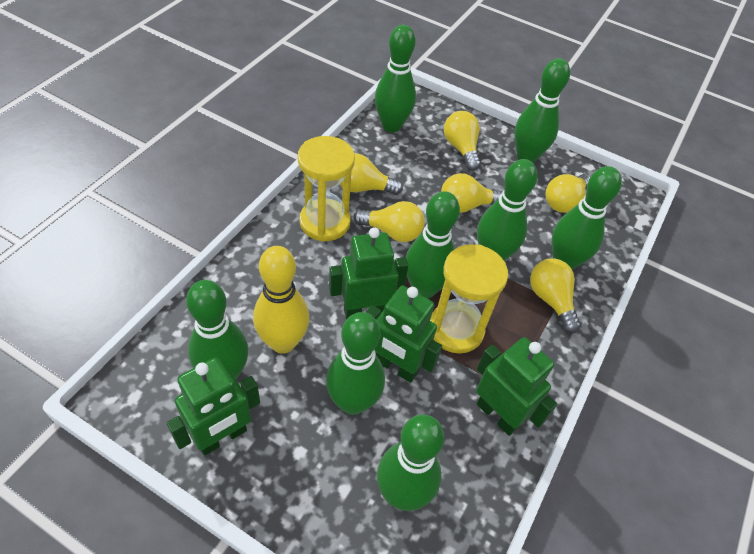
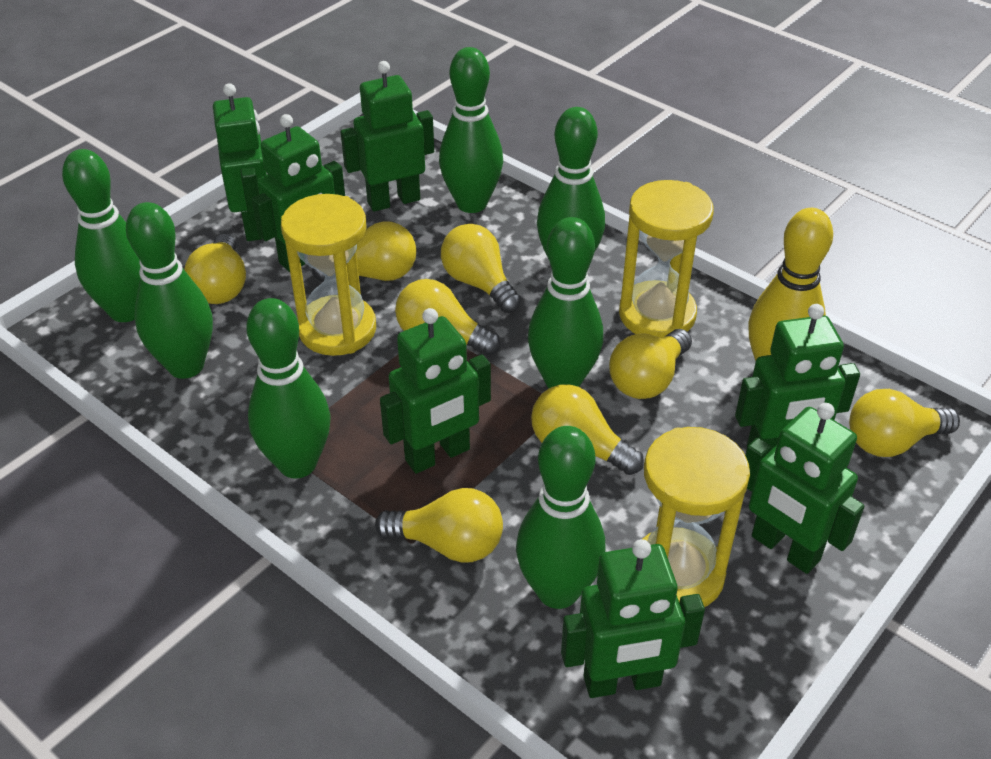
green bowling pin: [186,280,248,379] [326,312,385,415] [375,25,416,132] [377,414,444,511] [406,191,460,299] [477,159,538,261] [514,58,570,163] [552,166,622,270] = 8 -> [62,149,141,322] [126,202,213,379] [246,298,330,479] [439,47,503,213] [516,426,605,609] [528,217,603,388] [537,107,605,259] = 7
green robot: [167,357,260,456] [329,227,408,320] [365,286,442,383] [476,337,557,436] = 4 -> [213,83,268,241] [252,114,345,272] [341,61,434,212] [380,308,491,474] [561,539,705,698] [735,304,860,450] [745,403,865,574] = 7
yellow hourglass: [298,136,355,242] [430,244,508,354] = 2 -> [281,194,376,356] [619,180,714,338] [643,427,750,607] = 3
yellow light bulb: [340,153,403,195] [353,201,425,242] [441,173,503,213] [444,111,481,171] [530,258,581,333] [545,174,590,213] = 6 -> [184,234,246,304] [312,221,417,282] [375,488,503,563] [395,279,501,356] [441,224,521,313] [531,384,644,475] [609,329,692,399] [849,389,960,457] = 8

